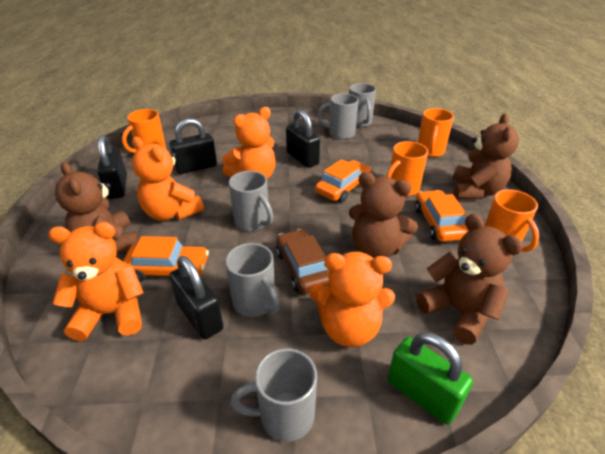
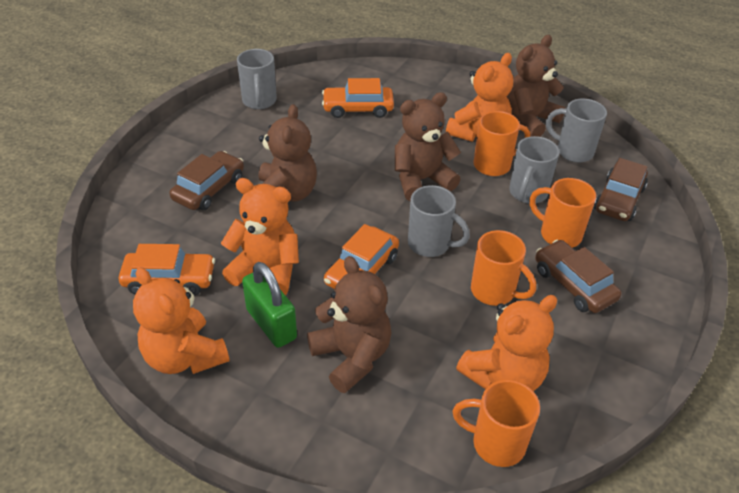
black padlock: [97,135,127,199] [169,256,223,339] [170,118,217,174] [286,110,320,168] = 4 -> none = 0
brown car: [276,229,330,294] = 1 -> [169,151,244,210] [535,240,622,313] [594,158,648,221] = 3
grey mug: [225,243,280,317] [229,171,273,231] [231,348,317,442] [317,93,359,139] [349,83,376,127] = 5 -> [237,49,277,109] [408,185,470,257] [509,136,560,204] [546,99,607,162] = 4

